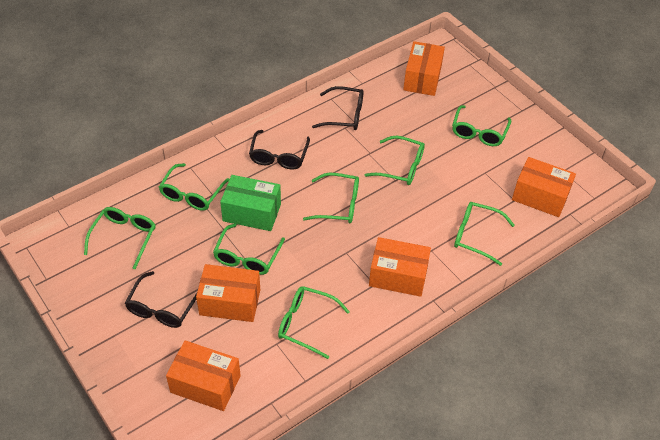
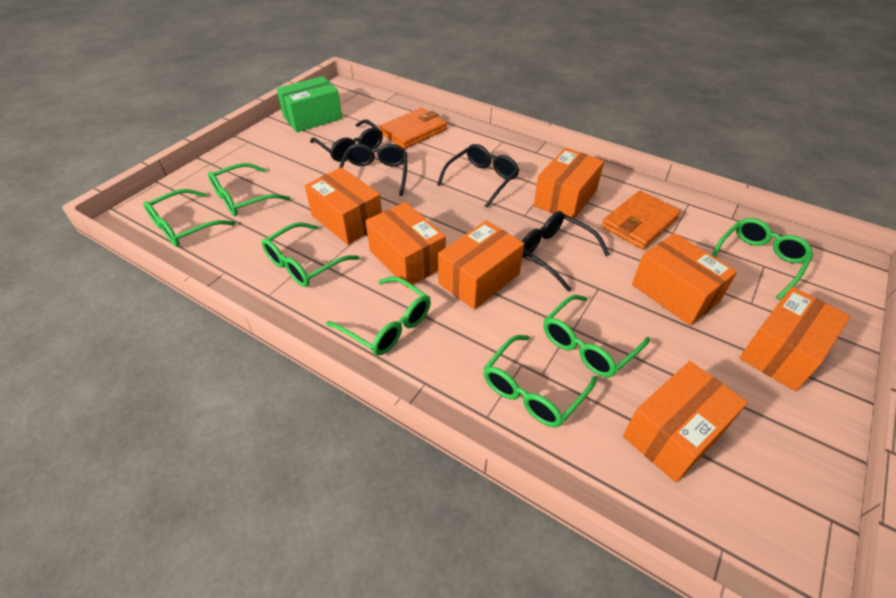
black glasses: [125,271,197,328] [249,130,310,169] [312,86,364,130] = 3 -> [310,119,383,162] [339,143,407,196] [437,144,519,208] [522,211,610,292] = 4
green glasses: [84,207,155,269] [159,163,230,211] [213,224,285,275] [278,286,350,359] [303,173,359,223] [365,136,425,185] [452,105,511,146] [454,202,515,266] = 8 -> [143,189,236,247] [208,163,290,216] [262,222,359,287] [326,276,431,356] [483,335,597,427] [543,295,650,377] [712,218,813,300] = 7
orange box: [166,340,241,411] [196,264,260,322] [369,237,431,297] [403,41,445,96] [512,157,576,217] = 5 -> [305,167,382,245] [366,202,446,288] [438,220,524,310] [534,148,604,219] [623,361,748,482] [632,233,737,326] [739,287,851,391] = 7
orange wallet: none = 0 -> [379,108,447,149] [601,191,681,249] = 2

